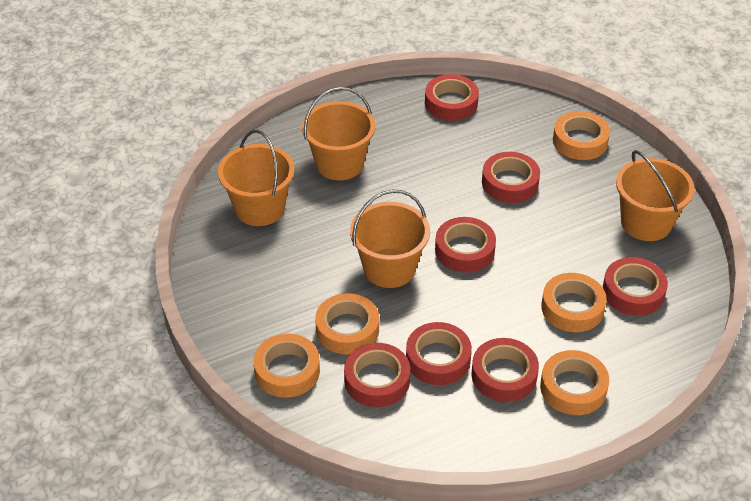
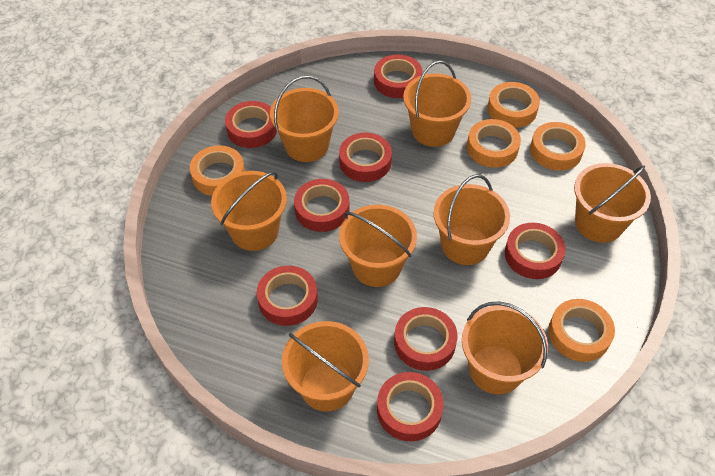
orange bucket: [218,130,295,226] [302,87,376,180] [350,189,430,288] [616,150,695,241] = 4 -> [211,171,287,251] [270,76,339,162] [282,321,369,411] [339,205,417,287] [403,61,471,147] [433,174,510,265] [462,301,548,394] [574,163,651,243] = 8
red tape: [344,343,410,407] [406,322,472,385] [425,74,479,121] [435,217,496,273] [471,338,539,402] [482,152,540,203] [603,257,668,316] = 7 -> [225,101,277,148] [257,266,318,326] [294,179,350,232] [339,133,392,182] [374,55,423,98] [377,372,444,441] [394,307,457,371] [505,223,566,279] = 8

